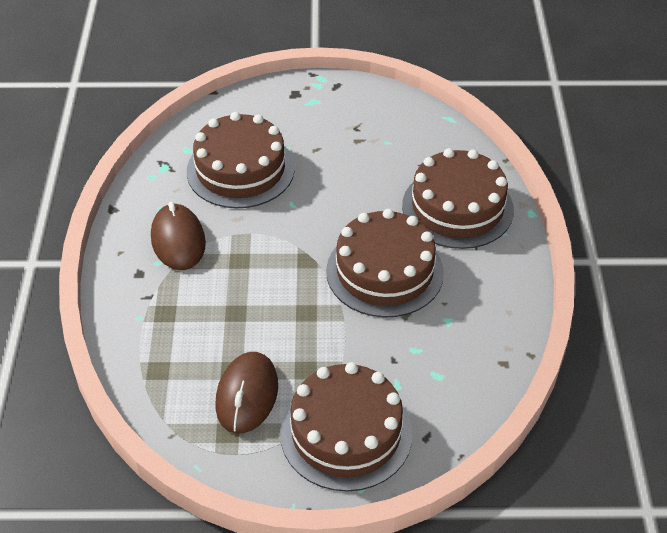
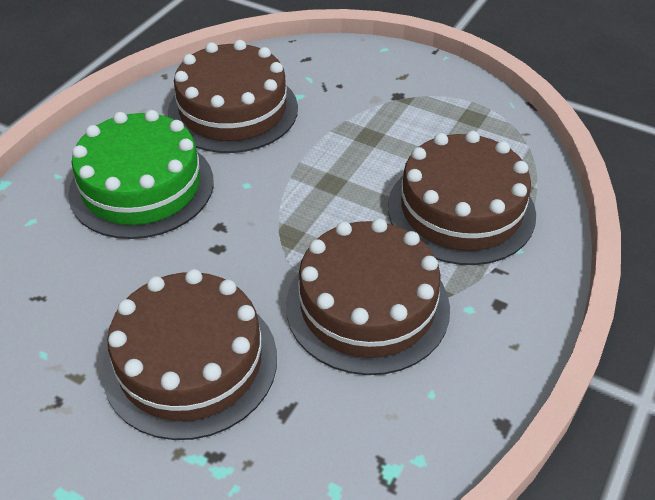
brown mouse: [151,202,206,270] [216,352,278,434] = 2 -> none = 0
green cake: none = 0 -> [68,110,214,239] = 1

